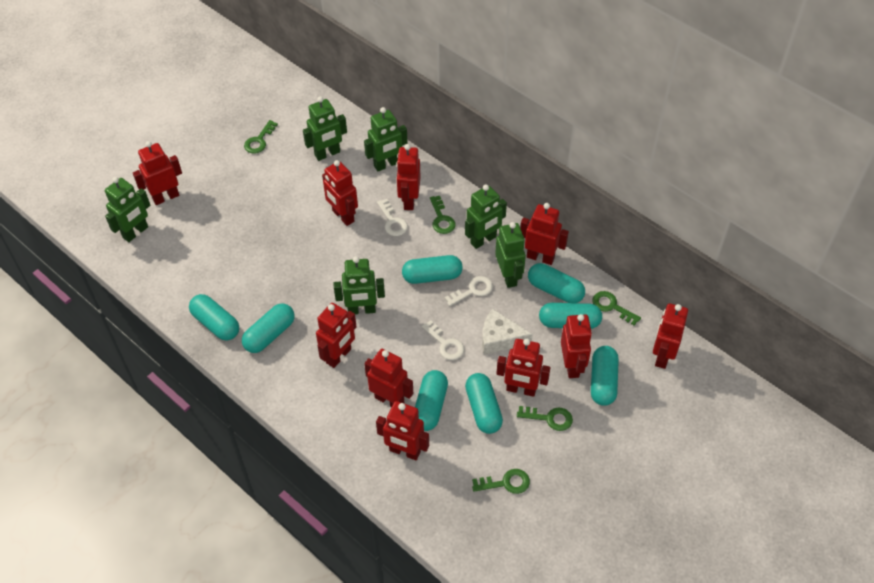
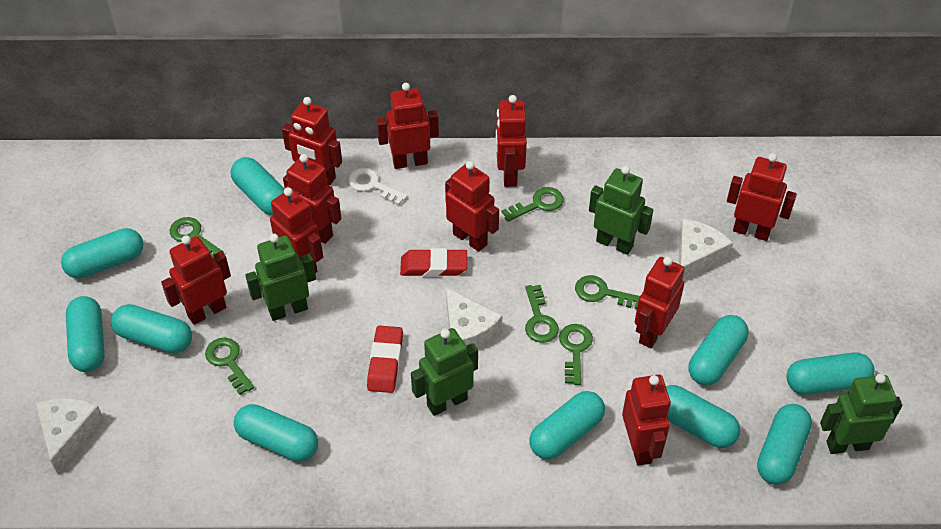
green key: [244,120,278,154] [430,196,456,234] [472,469,530,494] [517,406,573,431] [593,291,641,326] = 5 -> [170,217,224,259] [205,338,254,395] [502,187,564,222] [525,285,559,343] [559,324,593,385] [575,275,640,309] = 6
green robot: [105,177,150,242] [303,96,347,161] [334,256,385,315] [364,107,408,171] [465,184,507,249] [495,222,526,288] = 6 -> [245,234,316,321] [411,328,478,416] [589,166,653,255] [820,374,902,454] = 4
red eraser: none = 0 -> [367,326,403,393] [400,248,467,277] = 2
turquoise capsule: [189,294,239,341] [242,303,294,353] [402,255,463,284] [415,370,448,431] [465,373,503,434] [528,263,585,303] [539,303,602,329] [591,346,619,406] = 8 -> [61,228,143,279] [66,296,105,372] [111,304,192,353] [231,157,285,215] [234,404,318,462] [529,391,605,460] [666,385,740,448] [689,315,748,385] [757,404,812,485] [787,352,874,395] = 10
white cheese: [482,309,533,355] = 1 -> [36,398,104,474] [446,288,502,349] [678,219,733,281] = 3
white key: [377,199,408,236] [422,320,464,360] [445,276,493,306] = 3 -> [348,168,407,205] = 1

